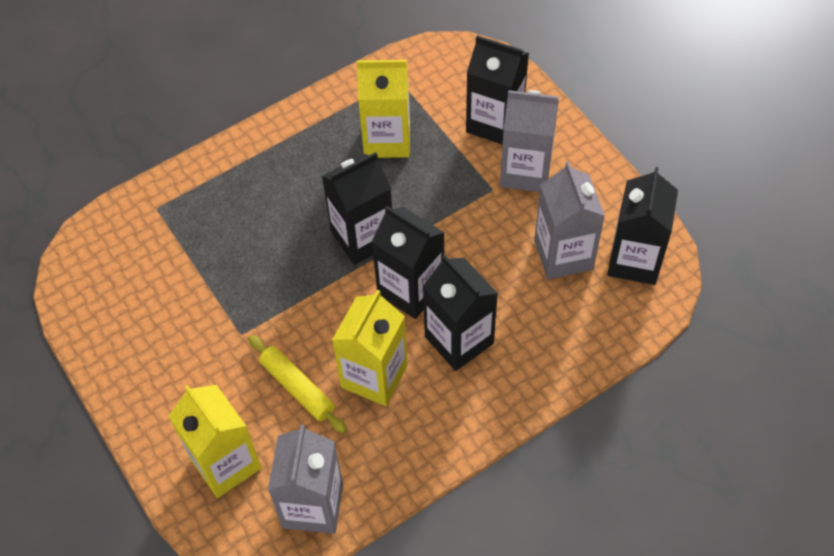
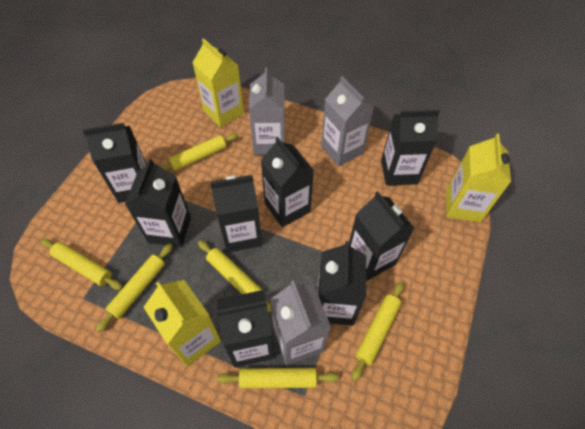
black carton: [322,152,392,265] [371,206,445,319] [423,254,498,371] [466,35,529,145] [607,167,678,285] = 5 -> [83,123,147,203] [125,158,191,247] [210,175,262,253] [216,290,274,367] [261,137,314,227] [317,241,366,325] [348,191,414,281] [381,110,440,185] = 8
yellow rolling pin: [248,335,347,433] = 1 -> [41,239,123,290] [96,244,173,333] [159,133,238,171] [198,240,271,312] [217,368,339,389] [352,282,404,381] = 6

